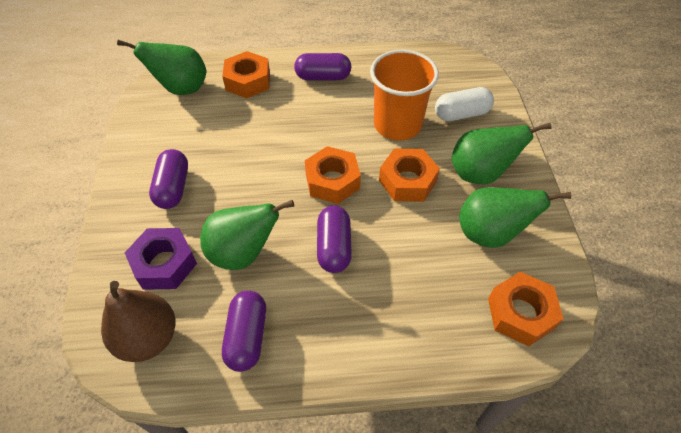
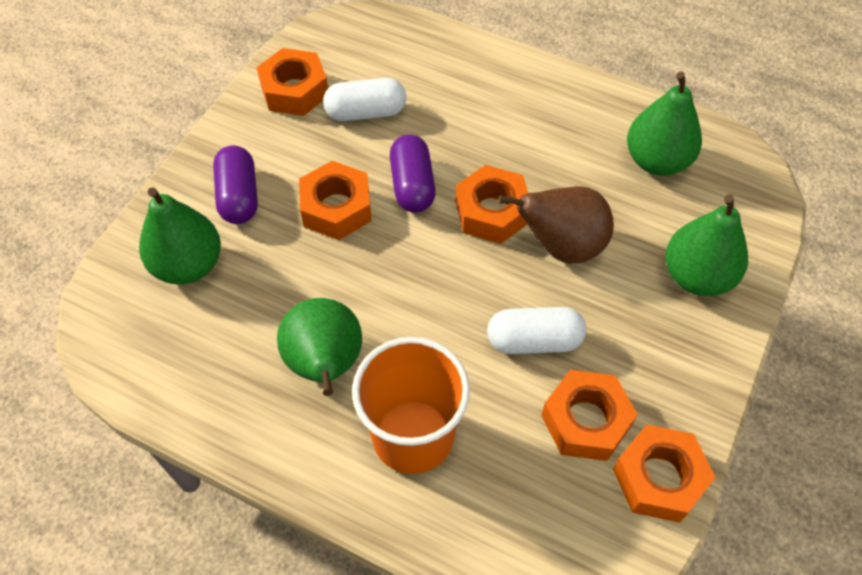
orange nut: [222,51,270,98] [305,146,361,204] [379,148,440,202] [488,272,564,347] = 4 -> [257,48,328,116] [299,161,372,240] [456,165,528,244] [541,370,638,461] [613,424,716,523] = 5
purple capsule: [149,149,188,209] [222,291,266,372] [294,53,351,80] [317,205,352,273] = 4 -> [213,145,258,224] [390,134,436,213] = 2
purple nut: [125,228,197,290] = 1 -> none = 0
white capsule: [435,87,494,121] = 1 -> [323,78,406,121] [487,307,586,354] = 2

